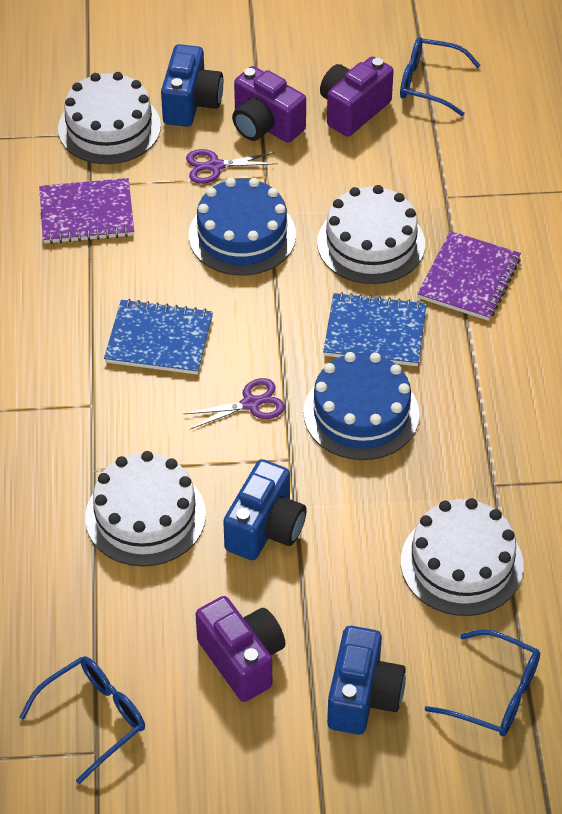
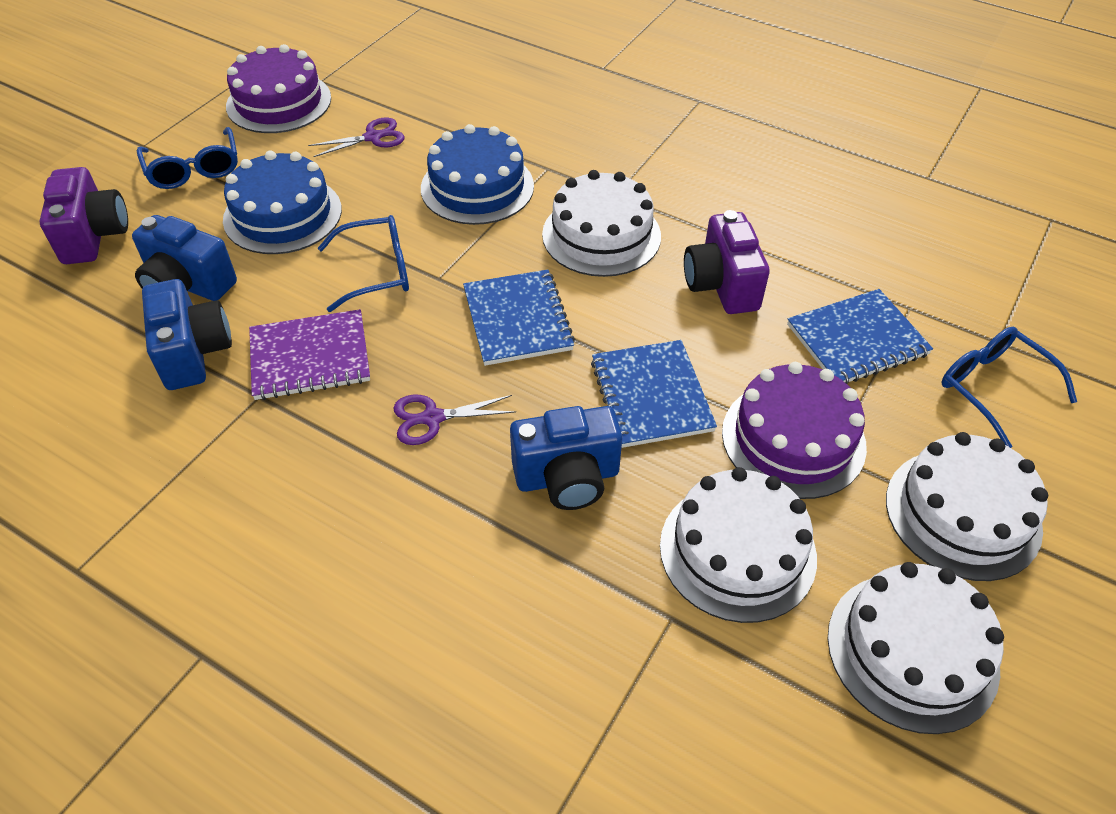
blue notebook: [104,299,213,375] [323,292,427,366] = 2 -> [463,270,575,366] [591,340,717,448] [787,289,933,384] = 3
purple cake: none = 0 -> [226,44,331,133] [722,362,867,499] = 2
purple camera: [195,596,286,702] [232,66,306,143] [320,56,394,137] = 3 -> [39,167,128,264] [684,210,770,314] = 2
purple notebook: [39,178,134,244] [417,231,521,321] = 2 -> [249,309,370,400] = 1

